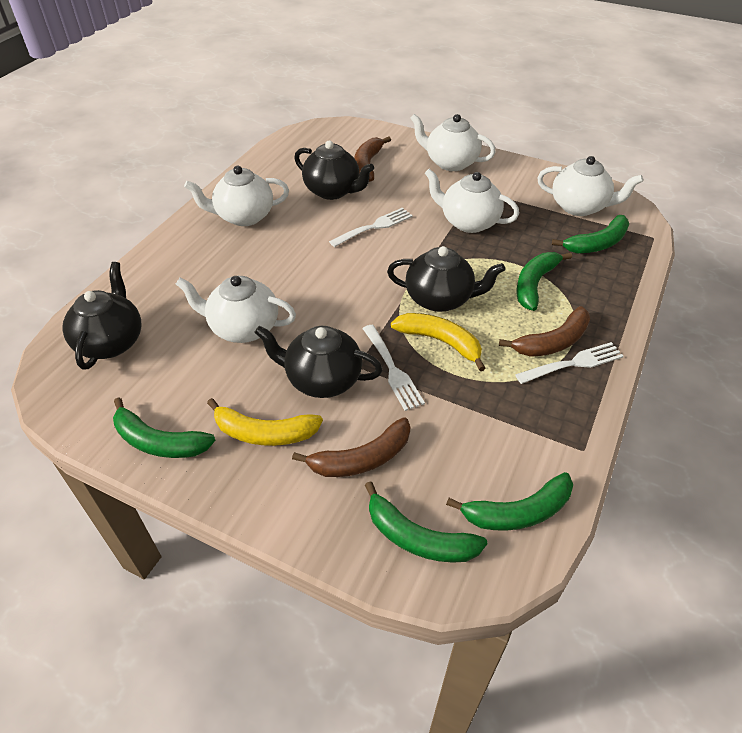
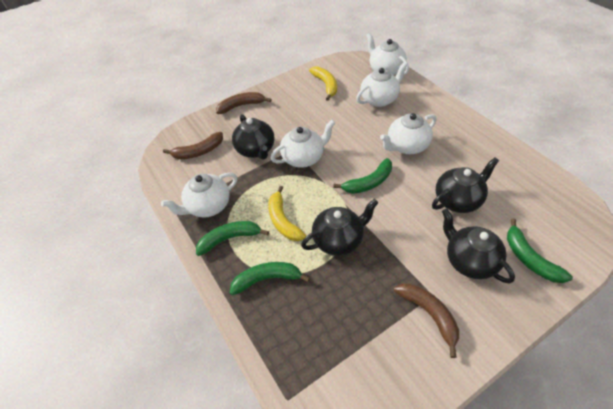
green banana: [113,397,216,458] [365,481,488,563] [446,472,573,531] [517,252,572,311] [552,215,629,253] = 5 -> [196,221,269,256] [230,262,310,295] [333,158,392,194] [507,219,573,283] = 4
white fork: [329,207,413,247] [362,325,425,411] [515,342,624,384] = 3 -> none = 0

